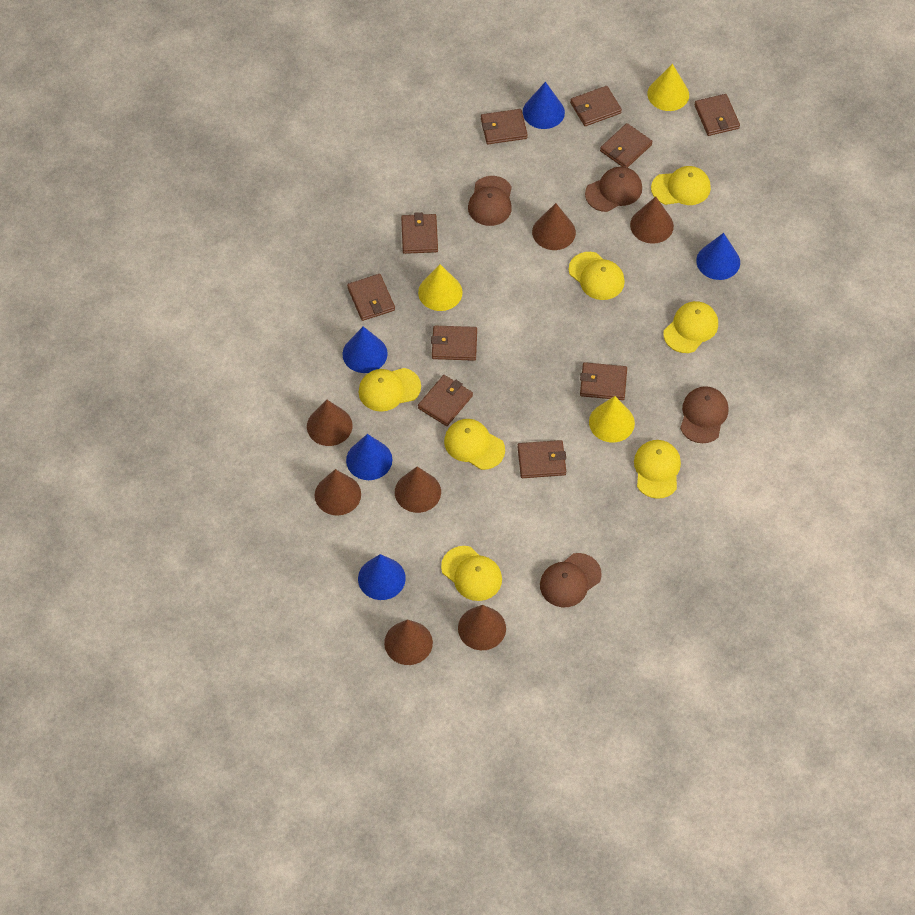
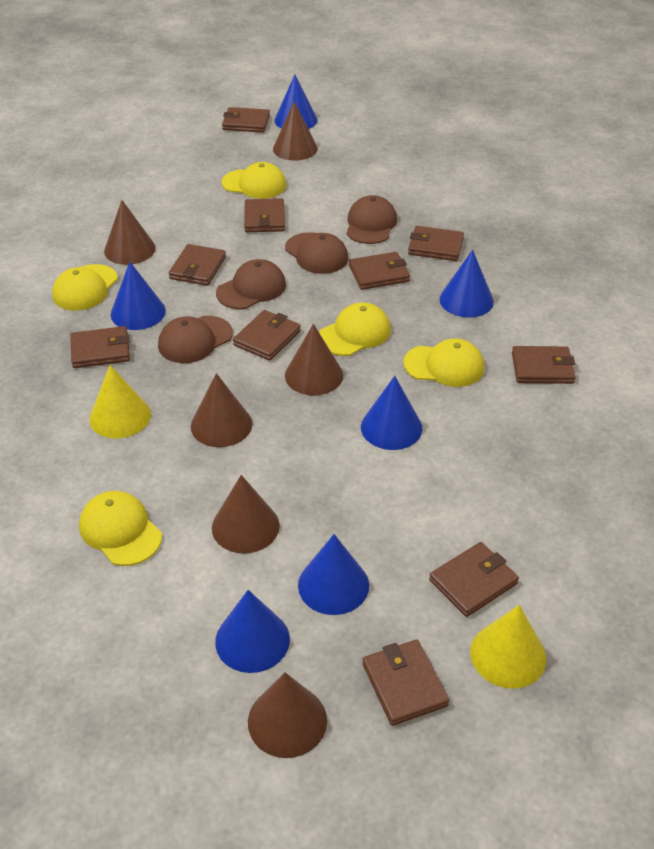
blue cone: [343,326,388,373] [346,434,392,480] [358,554,406,600] [523,82,565,129] [696,233,740,280] = 5 -> [110,262,166,330] [215,590,290,673] [274,75,318,129] [298,534,369,615] [361,376,423,450] [439,250,494,318] = 6
brown cone: [307,400,353,446] [315,469,361,516] [384,619,433,665] [395,467,441,513] [458,605,506,650] [532,203,576,250] [630,196,674,244] = 7 -> [104,200,156,265] [191,373,252,447] [212,475,280,554] [248,672,327,758] [273,102,318,161] [285,324,343,396] = 6
yellow cap: [359,368,421,412] [441,546,502,601] [444,419,505,470] [568,252,625,300] [634,440,681,499] [651,166,711,205] [663,301,718,353] = 7 -> [52,264,118,311] [79,491,162,566] [222,162,287,199] [319,303,391,356] [403,338,484,387] = 5
yellow cone: [418,264,463,311] [589,396,635,442] [647,64,689,111] = 3 -> [89,365,151,439] [470,605,546,688] = 2

